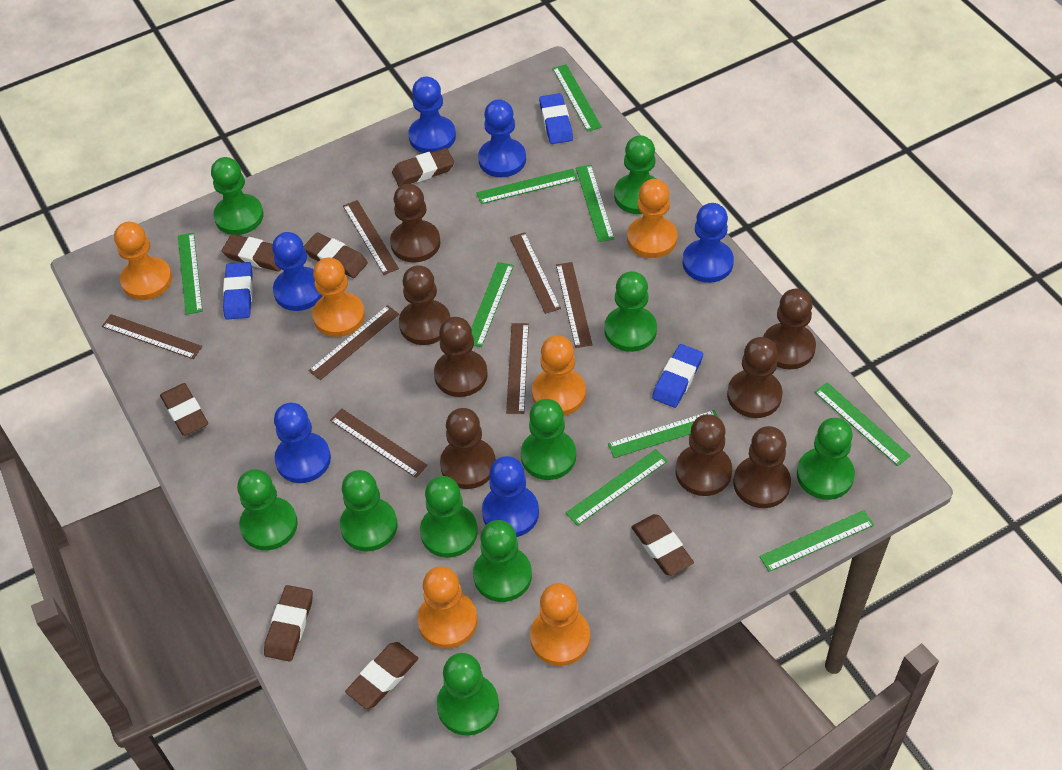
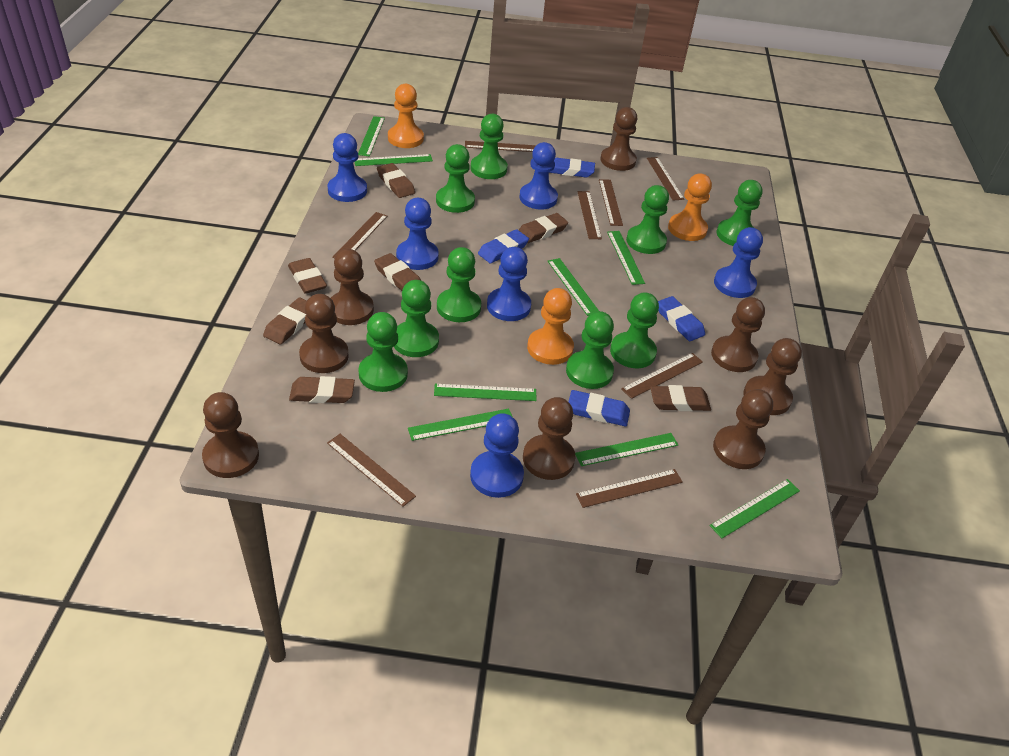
blue eraser: [223,262,253,319] [539,93,573,144] [652,344,703,408] = 3 -> [478,229,529,264] [549,158,595,178] [568,390,630,426] [658,296,705,341] = 4
brown ruler: [102,314,202,359] [308,305,399,380] [330,409,428,478] [343,200,399,275] [506,323,529,414] [510,232,561,314] [556,262,592,348] = 7 -> [327,434,416,507] [332,212,387,258] [465,141,536,152] [576,469,683,508] [577,191,602,239] [599,179,623,226] [621,353,703,399] [647,157,684,200] = 8
green pawn: [211,157,264,235] [237,469,298,550] [340,470,398,552] [420,476,478,558] [437,653,499,735] [473,520,532,602] [521,399,576,480] [604,271,657,352] [614,135,656,214] [797,418,855,500] = 10 -> [358,312,408,392] [394,280,439,357] [436,144,475,213] [437,247,481,322] [470,114,508,179] [566,311,614,389] [610,292,659,368] [626,185,669,254] [717,180,762,246] = 9
green ruler: [178,233,203,315] [471,262,514,347] [477,169,578,204] [553,64,602,132] [566,449,668,526] [576,165,614,242] [608,410,718,458] [759,510,874,572] [815,382,911,466] = 9 -> [355,154,433,166] [358,116,385,157] [408,409,512,441] [434,384,537,401] [548,258,599,316] [575,433,678,466] [607,231,645,285] [710,479,800,538] = 8
orange pawn: [114,222,172,300] [312,257,365,337] [417,566,477,649] [530,583,590,666] [532,335,586,416] [627,179,677,258] = 6 -> [388,84,424,148] [527,288,574,365] [668,174,712,241] = 3

